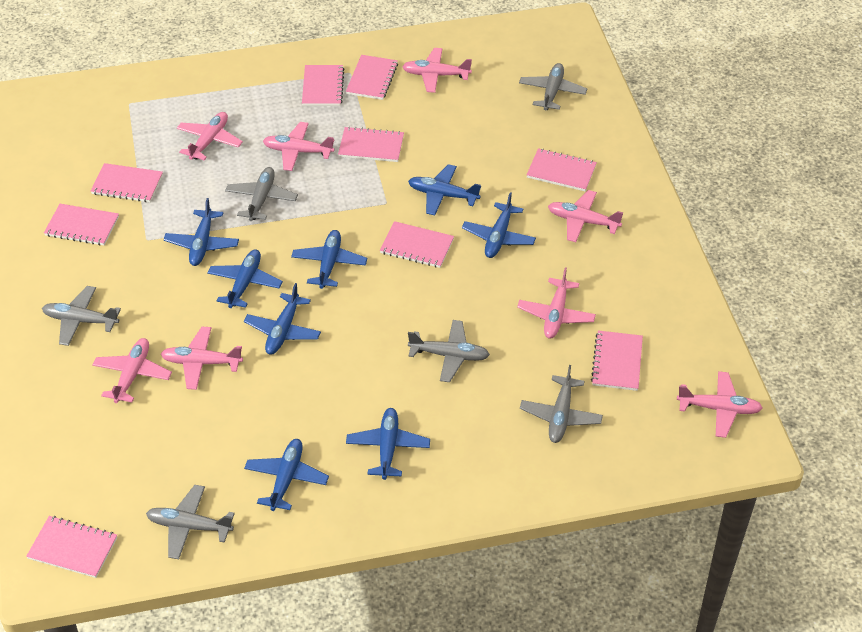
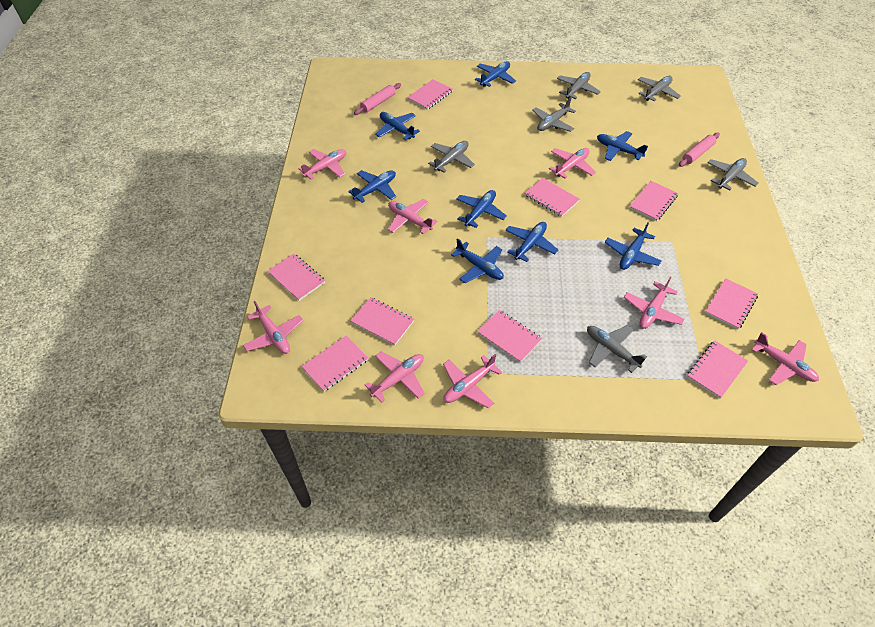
pink rolling pin: none = 0 -> [354,83,401,115] [679,133,720,167] = 2

